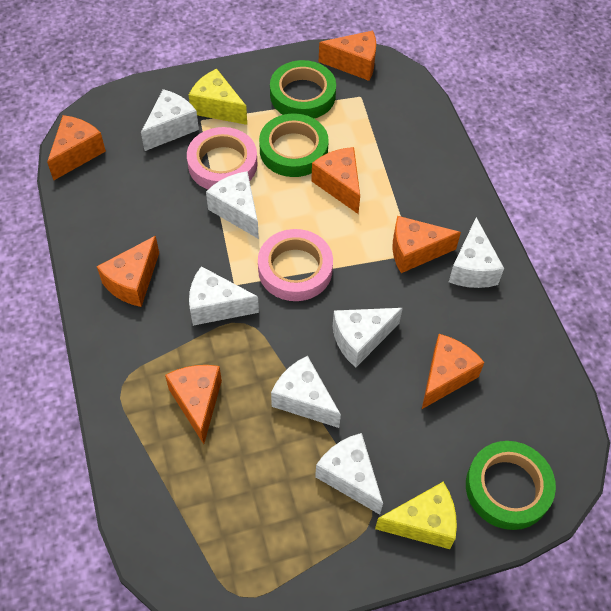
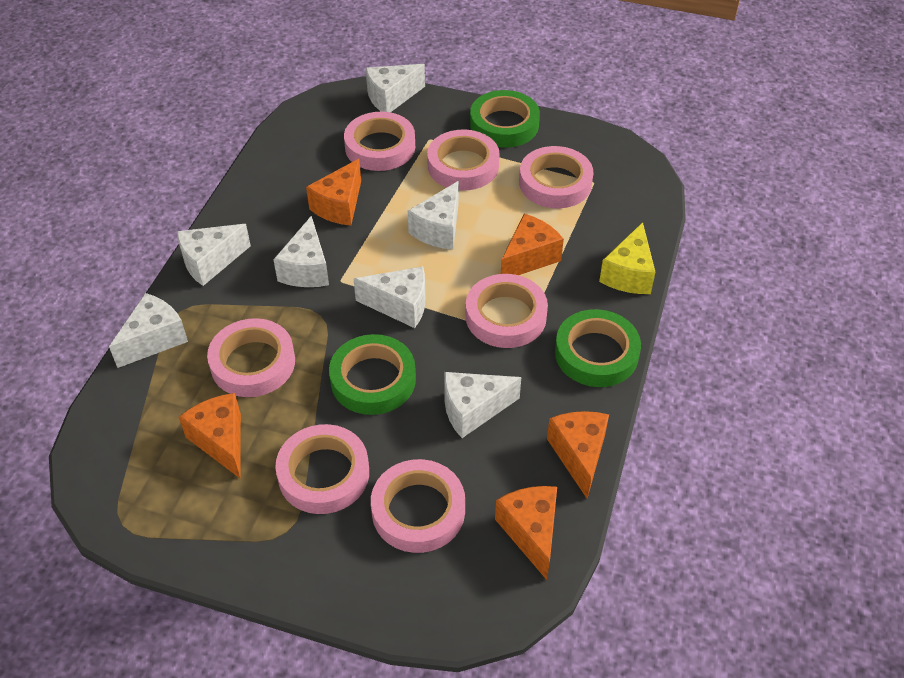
orange cheese: [47,115,106,180] [97,236,159,307] [165,365,222,444] [311,147,360,214] [319,31,376,81] [393,216,461,273] [422,334,485,409] = 7 -> [179,393,241,478] [306,159,361,226] [495,486,557,580] [501,214,564,275] [547,411,609,498] = 5
pink tape: [187,127,258,189] [258,229,333,301] = 2 -> [207,318,295,397] [275,424,369,514] [344,112,415,171] [371,459,465,553] [427,130,500,190] [466,274,548,348] [519,146,593,208] = 7
yellow cheese: [189,69,247,125] [375,482,457,549] = 2 -> [599,222,656,294] = 1

